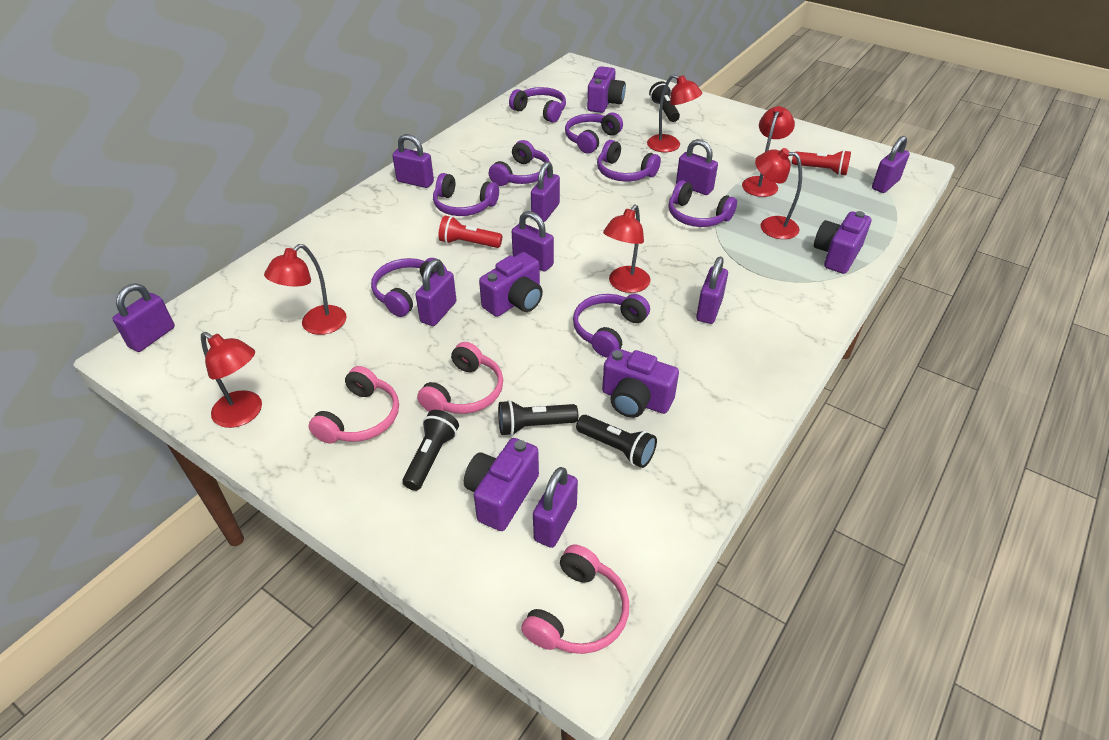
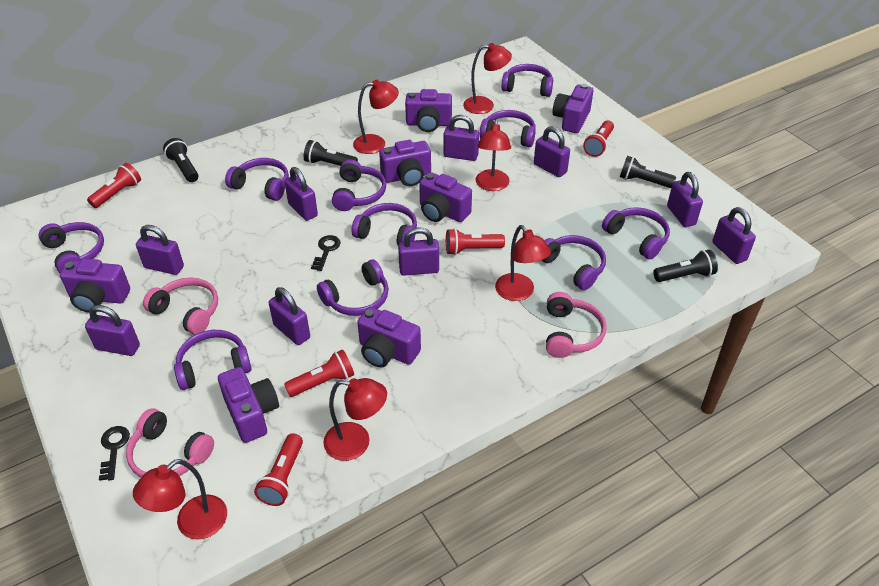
black key: none = 0 -> [99,426,130,481] [311,235,341,271] = 2
purple camera: [464,438,539,531] [479,252,543,317] [587,66,626,113] [602,348,679,418] [814,211,871,274] = 5 -> [60,258,130,313] [218,367,279,443] [357,307,421,367] [379,140,431,186] [405,89,452,132] [419,172,472,222] [553,84,593,133] = 7
purple headphones: [371,258,447,317] [433,173,499,216] [489,140,550,186] [509,87,566,123] [565,112,623,154] [573,294,650,358] [597,140,661,182] [668,180,737,227] = 8 -> [39,222,104,273] [174,330,252,390] [225,158,289,201] [317,260,389,316] [332,160,386,211] [352,203,417,245] [480,110,536,147] [501,64,553,97] [542,235,606,290] [602,207,670,259] = 10
red flashlight: [439,215,502,248] [792,150,851,176] = 2 -> [87,163,141,208] [254,433,303,506] [284,349,354,397] [446,228,505,255] [583,120,614,157] = 5

